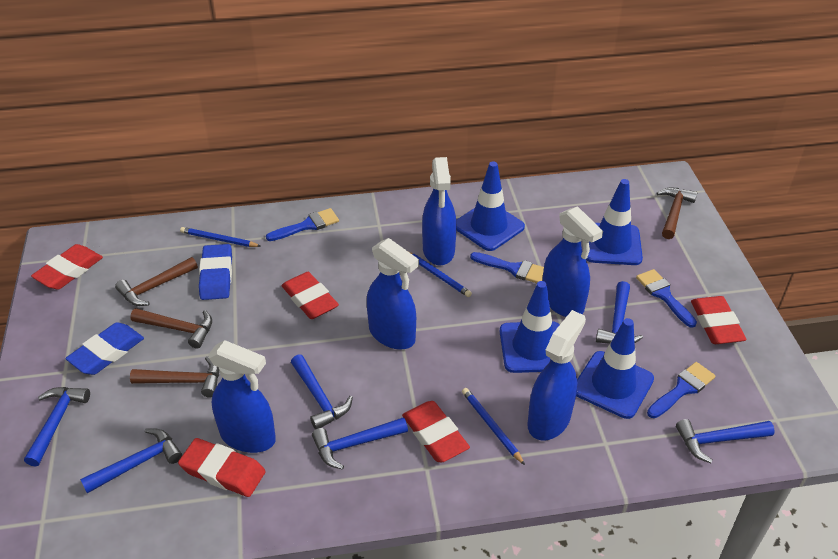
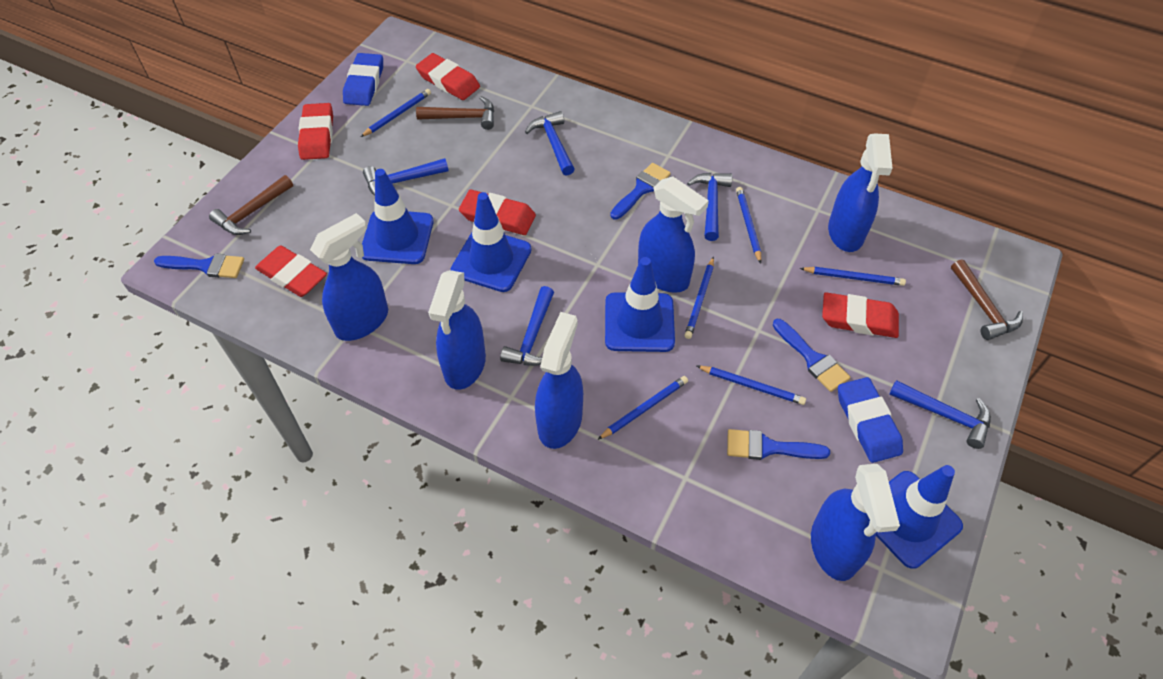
blue hammer: [24,387,90,467] [80,428,182,493] [291,354,353,430] [312,417,408,470] [596,281,643,344] [676,419,775,463] = 6 -> [363,158,449,196] [500,286,554,366] [525,111,575,176] [687,173,732,241] [889,380,991,449] = 5
blue pencil: [180,227,261,247] [409,252,472,297] [462,388,525,465] = 3 -> [361,89,431,137] [597,376,688,440] [684,256,714,339] [697,366,806,405] [736,187,761,264] [800,267,906,286] = 6
blue spray bottle: [208,340,276,453] [367,238,419,350] [422,157,457,265] [527,310,586,441] [542,206,603,317] = 5 -> [310,213,388,341] [428,270,486,390] [535,312,583,449] [638,176,709,293] [811,464,900,581] [828,134,893,252] = 6
brown hammer: [115,257,198,306] [130,308,212,349] [130,356,219,398] [656,187,698,239] = 4 -> [209,175,293,235] [416,96,494,130] [951,259,1023,340] = 3

